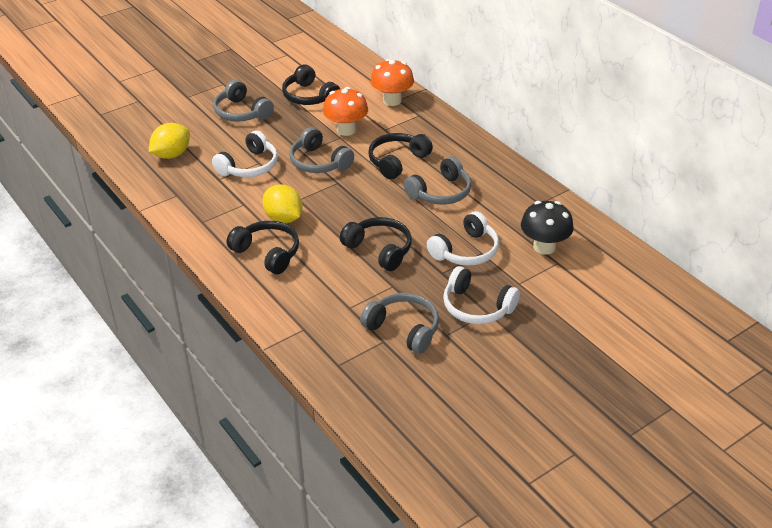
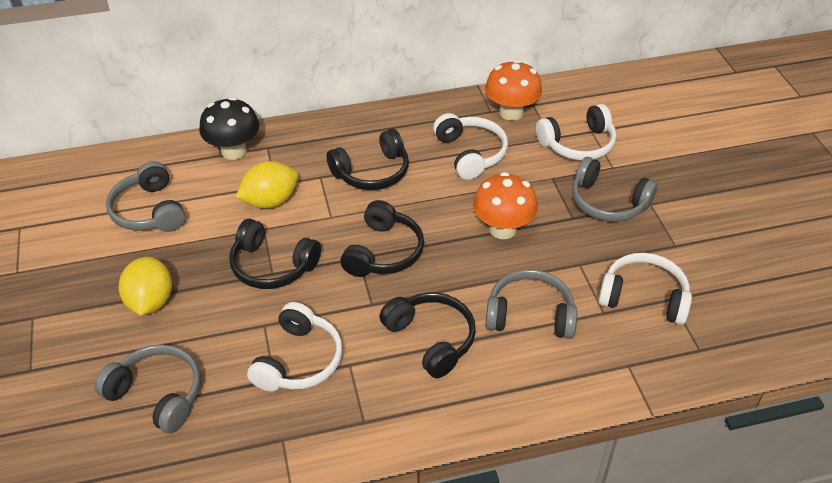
white headphones: [212,131,278,177] [427,211,499,266] [443,266,520,324] = 3 -> [247,302,343,391] [433,113,508,180] [536,104,617,161] [598,253,692,325] = 4

